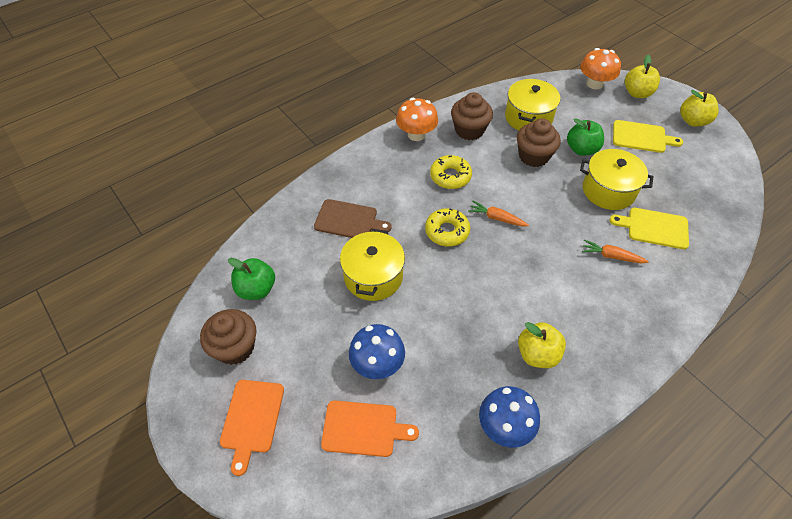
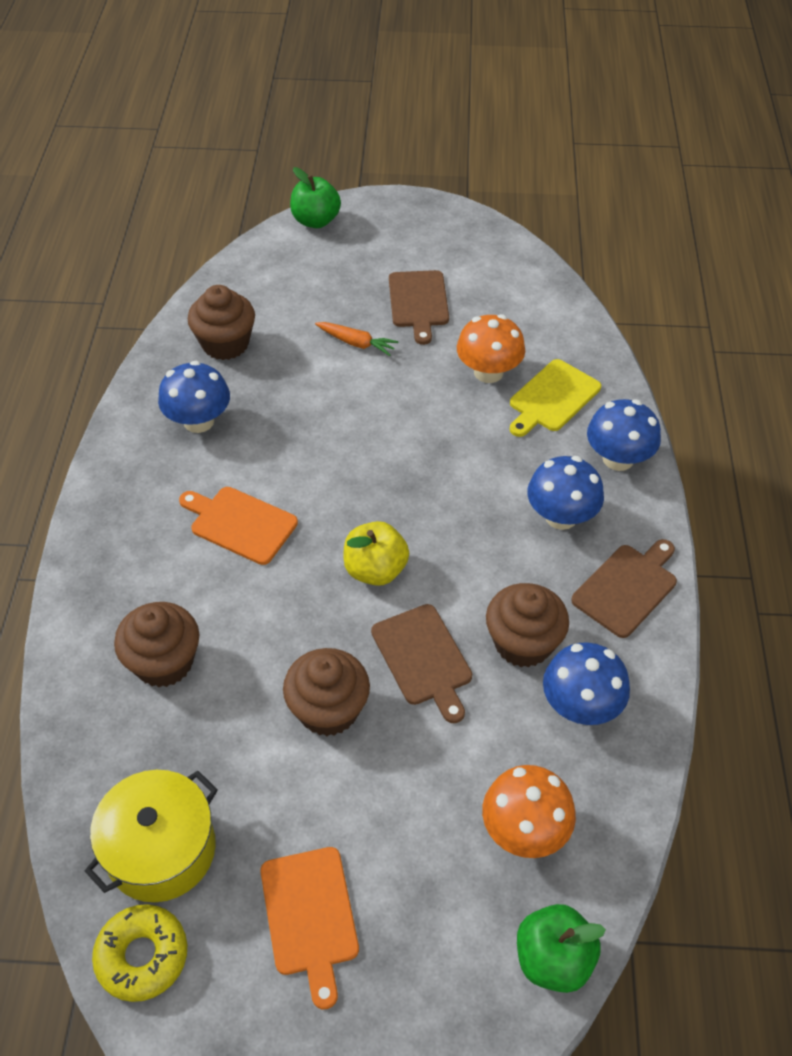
blue mushroom: [349,324,405,379] [479,386,540,448] = 2 -> [158,361,230,433] [527,456,604,530] [543,643,630,725] [587,399,661,471] = 4
brown cupcake: [200,309,257,365] [451,92,493,140] [517,118,561,167] = 3 -> [114,602,199,687] [188,285,255,360] [283,648,370,736] [486,583,569,668] = 4
brown cutting board: [314,199,392,238] = 1 -> [371,604,472,723] [389,270,449,345] [571,539,677,638] = 3
orange carrot: [468,201,529,227] [582,240,649,263] = 2 -> [315,322,399,356] = 1
yellow apple: [518,322,566,368] [625,55,660,98] [680,90,718,127] = 3 -> [343,521,409,586] = 1
yellow cutting board: [609,208,689,249] [613,120,683,153] = 2 -> [510,359,601,437] = 1
yellow donut: [425,208,470,247] [430,155,472,189] = 2 -> [92,904,187,1002] = 1
yellow pot: [340,229,405,301] [505,79,560,131] [580,149,653,210] = 3 -> [85,770,218,902] = 1

